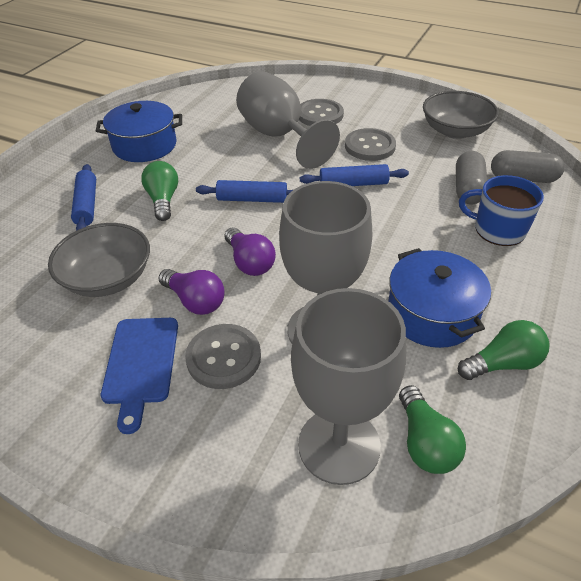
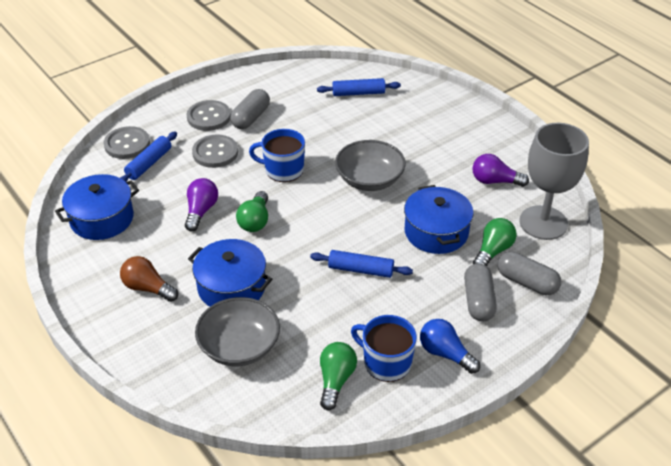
blue cutting board: [101,318,178,434] = 1 -> none = 0
blue light bulb: none = 0 -> [420,319,480,374] = 1
blue mug: [459,175,544,246] = 1 -> [249,129,305,182] [351,315,417,382] = 2
blue pot: [96,101,182,162] [388,248,491,348] = 2 -> [55,174,139,240] [188,239,272,307] [404,185,473,254] = 3
brown light bulb: none = 0 -> [120,256,178,302] = 1
grey capsule: [456,151,487,204] [491,150,565,183] = 2 -> [230,89,270,129] [464,263,497,322] [498,251,561,295] = 3
grey goblet: [236,71,340,169] [279,181,373,344] [291,288,406,485] = 3 -> [519,123,589,240] = 1

